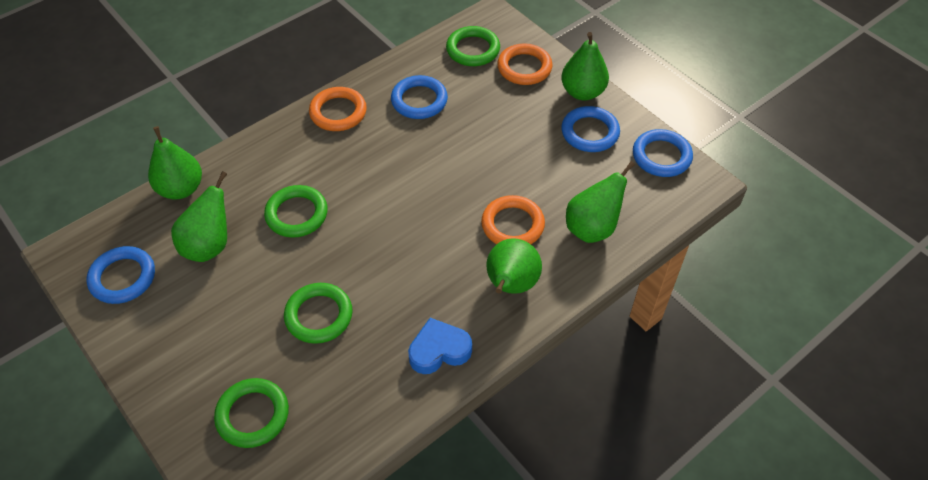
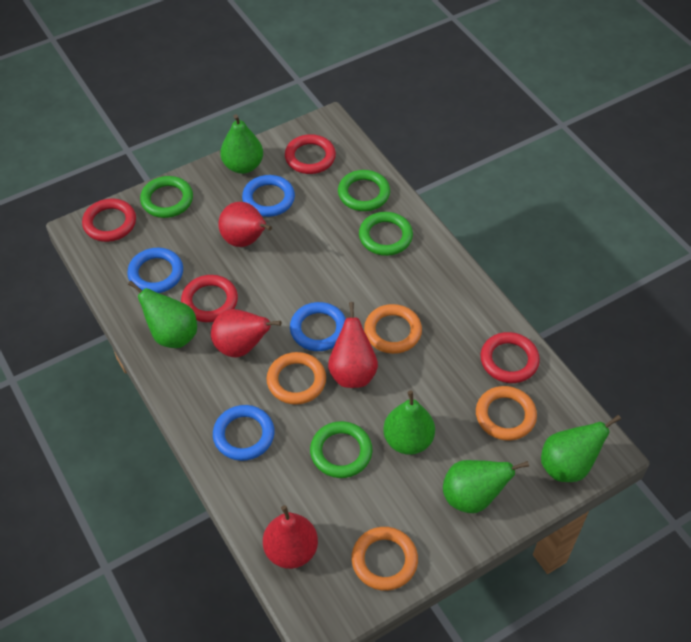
blue heart: [408,318,472,374] = 1 -> none = 0
orange ring: [309,87,367,131] [481,195,545,244] [497,43,553,85] = 3 -> [267,352,326,405] [351,527,418,591] [364,304,422,354] [476,386,537,441] = 4
red pear: none = 0 -> [211,309,281,358] [218,202,272,247] [263,505,318,569] [328,302,378,388] = 4
red ring: none = 0 -> [82,199,136,242] [181,275,238,322] [285,134,336,174] [480,332,540,383] = 4

